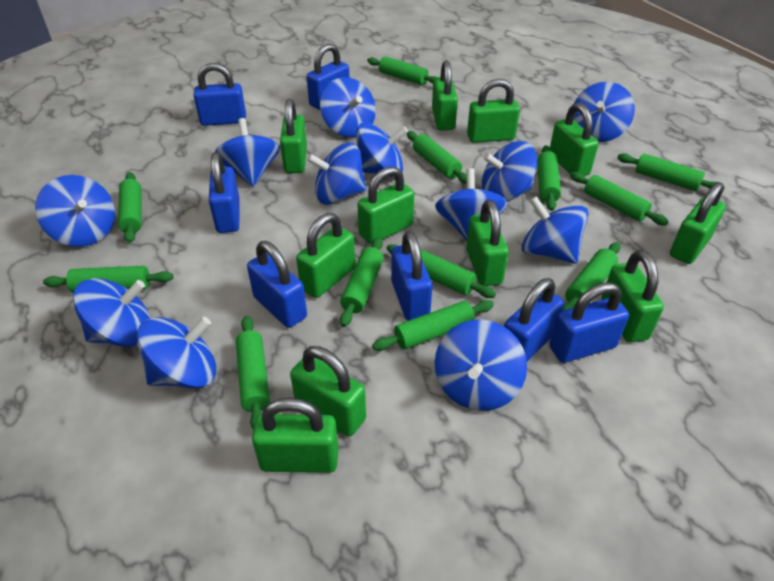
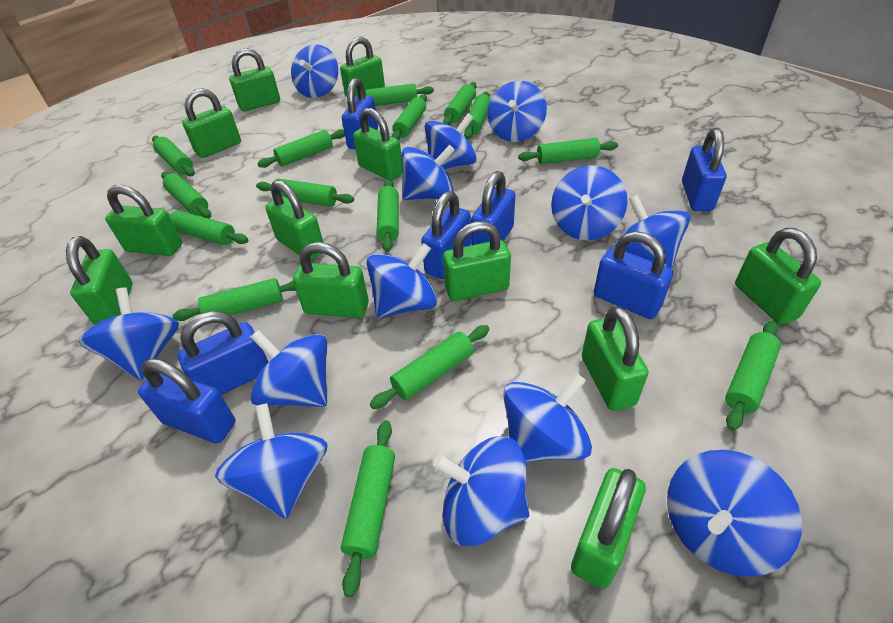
blue spinning top: [35,175,115,247] [73,278,151,347] [136,317,216,388] [215,118,280,187] [307,143,367,205] [320,77,376,137] [357,122,408,177] [435,168,508,240] [435,319,527,411] [482,141,538,202] [522,196,588,264] [574,82,635,142] = 12 -> [78,287,179,381] [215,403,327,519] [250,330,327,407] [291,44,338,98] [367,243,438,318] [401,145,455,200] [425,113,477,169] [433,436,529,546] [488,81,547,142] [503,373,592,462] [551,165,628,240] [614,195,690,269] [667,450,802,577] = 13
green padlock: [252,398,339,473] [280,99,307,173] [290,346,366,436] [296,213,355,298] [358,166,414,244] [432,60,458,130] [466,200,509,286] [467,79,520,143] [550,103,599,176] [602,250,664,342] [670,182,726,264] = 11 -> [66,236,132,325] [105,185,182,256] [182,88,241,158] [229,48,280,112] [265,180,323,260] [293,242,369,318] [340,37,385,97] [353,108,403,181] [443,221,511,301] [571,468,646,589] [582,306,649,411] [735,228,821,324] = 12
green rolling pin: [43,266,173,293] [118,172,142,243] [236,316,270,430] [340,237,383,327] [367,57,436,85] [372,300,494,351] [386,244,496,298] [407,131,467,183] [537,145,561,211] [562,242,621,311] [570,172,669,226] [617,153,725,191] = 12 -> [152,136,195,176] [161,171,211,218] [168,210,248,245] [172,278,296,321] [256,178,354,207] [257,129,345,168] [341,420,395,597] [354,83,434,106] [370,325,489,409] [376,179,399,252] [391,94,427,140] [443,82,477,125] [464,91,490,139] [518,138,618,164] [725,320,781,431] = 15

